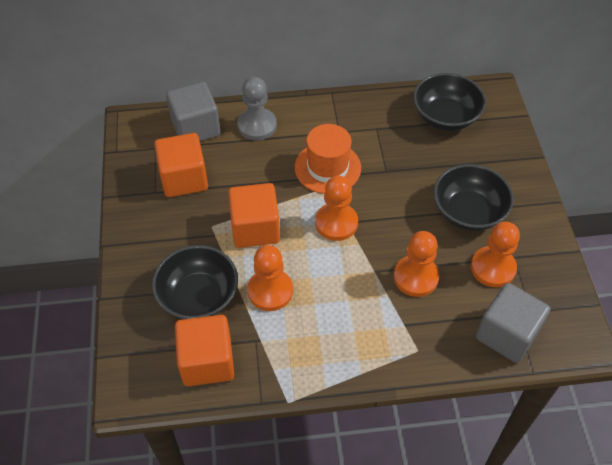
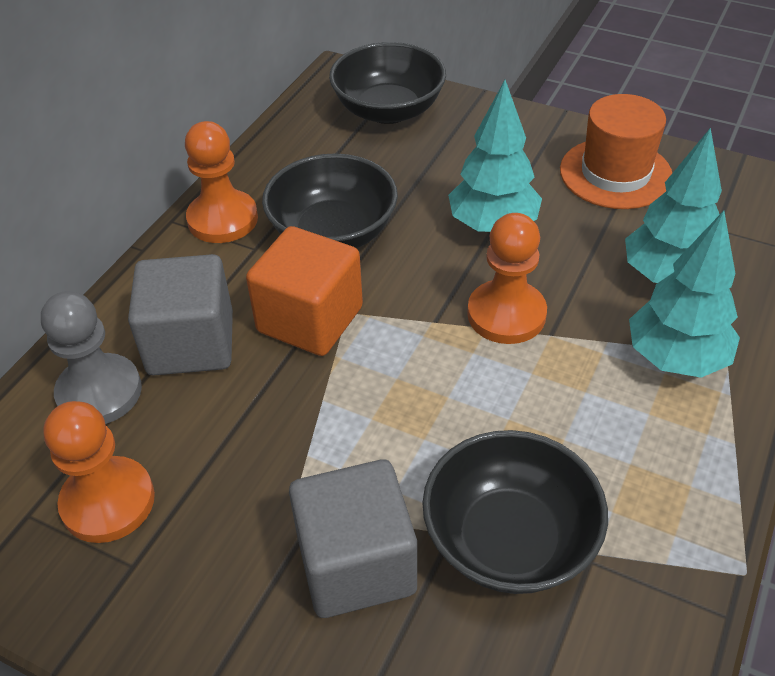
orange cube: [154,133,208,197] [175,315,234,386] [228,183,280,248] = 3 -> [246,226,363,356] = 1
orange pawn: [247,245,293,311] [315,176,358,241] [394,231,439,297] [471,222,520,287] = 4 -> [43,401,155,543] [185,121,258,243] [467,213,547,344] = 3
turquoise tree: none = 0 -> [448,80,542,233] [625,128,722,283] [629,211,740,378] = 3

